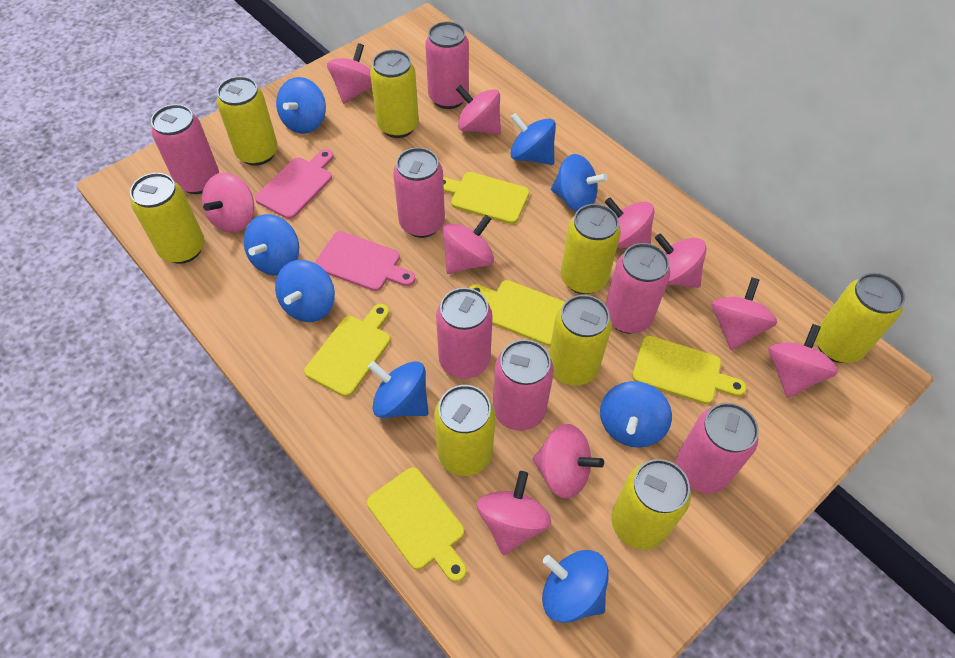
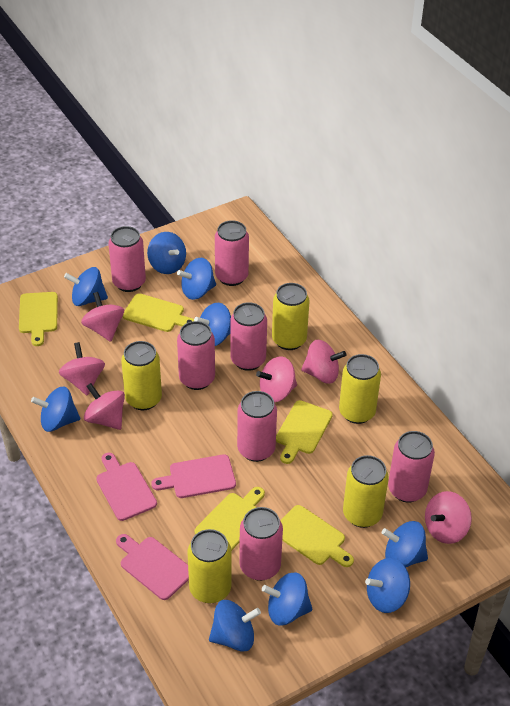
blue spinning top: [244,214,299,275] [275,260,335,322] [276,77,326,134] [368,361,429,418] [510,113,556,165] [542,550,609,623] [551,154,608,211] [600,381,672,448] = 8 -> [31,387,80,432] [64,267,108,306] [147,232,186,274] [177,258,216,300] [194,303,231,346] [209,600,261,652] [262,572,313,626] [365,558,410,613] [382,521,428,567] = 9
pink cutting board: [255,149,334,219] [315,231,415,291] = 2 -> [96,452,157,521] [116,534,189,600] [151,454,236,498] = 3
pink spinning top: [202,173,254,233] [327,43,372,104] [442,215,494,274] [456,85,501,135] [477,471,551,555] [533,424,604,499] [605,198,654,248] [655,233,707,288] [712,277,777,350] [769,324,838,398] = 10 -> [59,342,105,396] [81,292,124,342] [84,383,125,430] [256,356,297,402] [301,340,346,384] [425,491,472,544] = 6
yellow can: [130,173,205,264] [217,76,278,166] [370,50,419,138] [434,385,495,476] [549,295,612,386] [561,204,621,294] [611,459,691,550] [816,273,905,363] = 8 -> [121,341,162,410] [187,529,231,603] [272,283,310,350] [339,354,381,424] [343,455,389,528] = 5

